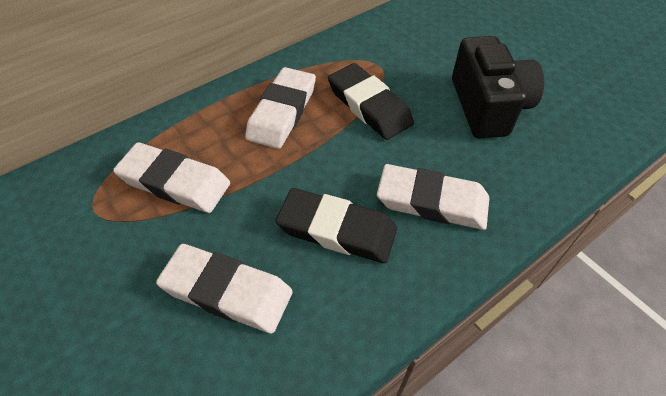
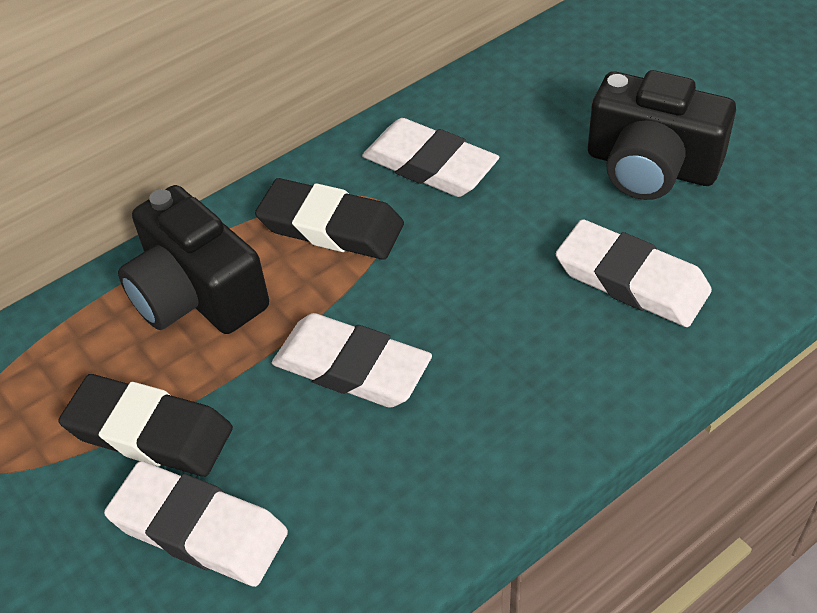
black camera: [452,36,544,139] = 1 -> [118,185,269,334] [588,70,736,200] = 2

